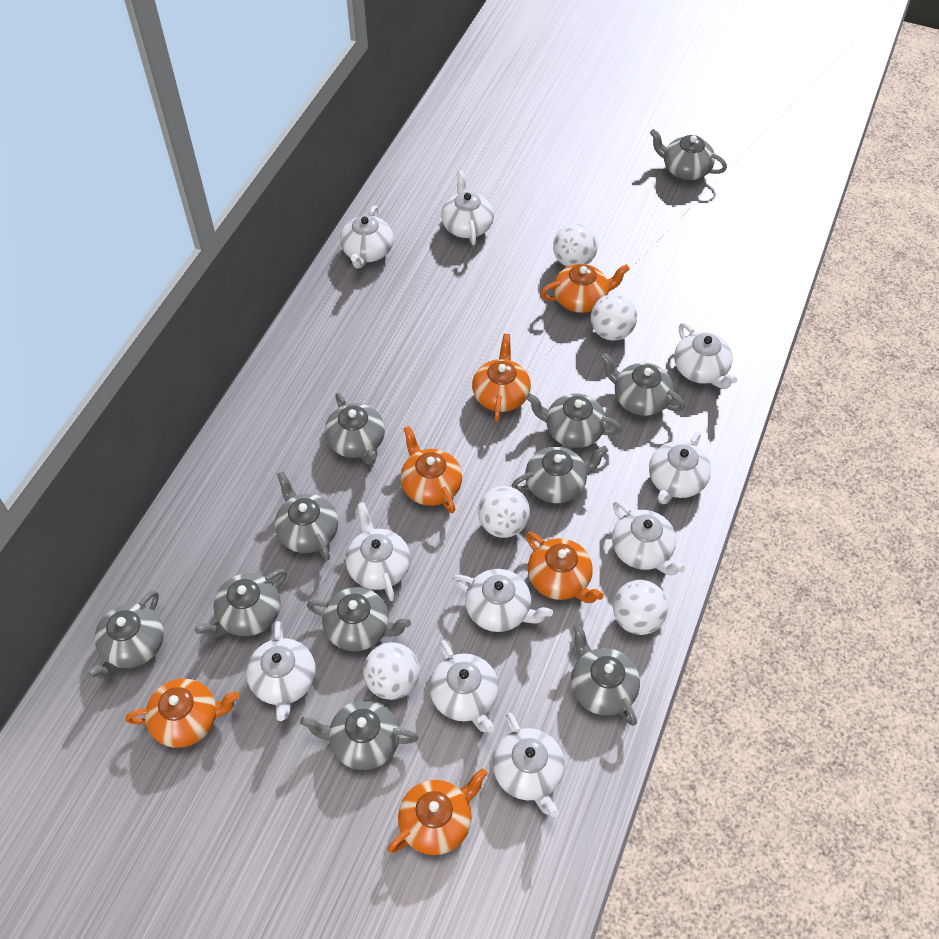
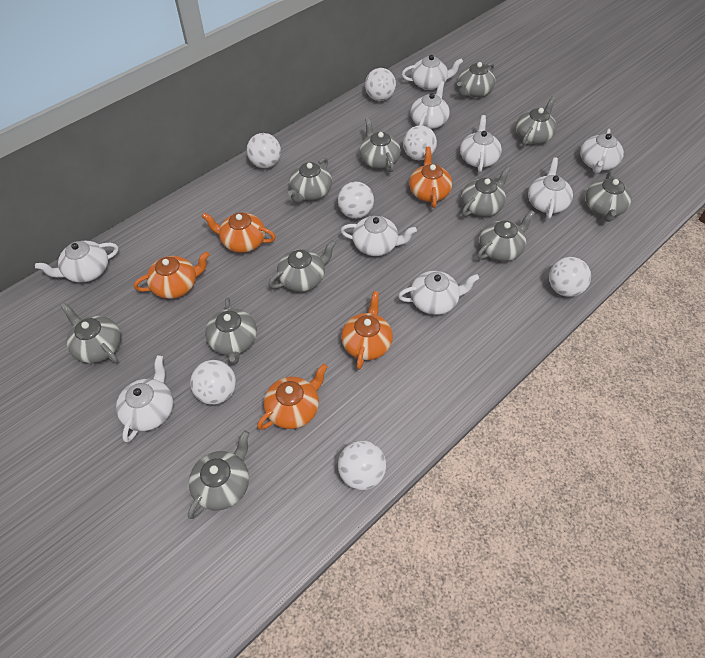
orange teapot: [126,678,239,748] [388,768,487,855] [400,426,462,513] [472,334,531,422] [526,532,604,603] [540,264,630,313] = 6 -> [134,251,210,299] [201,213,276,253] [257,363,328,430] [341,291,393,370] [409,147,452,208] = 5
white ball: [363,642,420,700] [478,486,530,538] [553,223,598,267] [591,294,637,341] [613,580,668,635] = 5 -> [190,360,236,405] [247,133,281,168] [338,182,374,219] [338,440,386,490] [365,68,396,101] [403,125,437,161] [549,257,591,297] = 7
white teapot: [246,621,316,721] [340,205,394,269] [346,502,410,601] [429,640,499,733] [441,170,494,245] [453,569,553,632] [493,713,565,817] [612,501,685,576] [649,431,711,504] [674,323,737,389] = 10 -> [35,241,118,283] [116,355,173,442] [341,216,417,256] [398,271,479,315] [402,55,463,90] [411,81,450,129] [460,115,502,172] [528,158,573,219] [580,129,624,173] = 9

